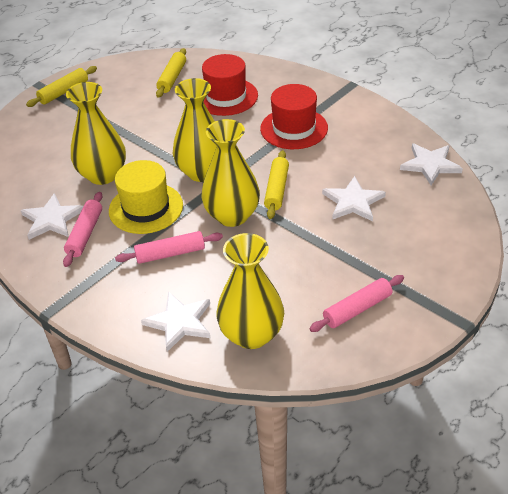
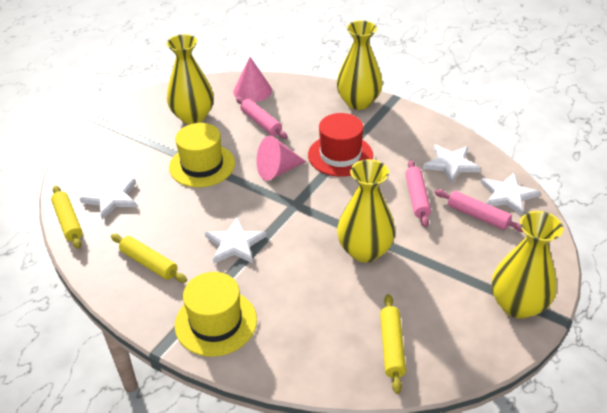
pink cone: none = 0 -> [233,57,272,102] [257,136,306,181] = 2
red hat: [202,54,258,116] [260,84,328,149] = 2 -> [308,113,373,177] = 1
yellow hat: [109,160,183,234] = 1 -> [169,123,235,187] [175,272,257,357] = 2

